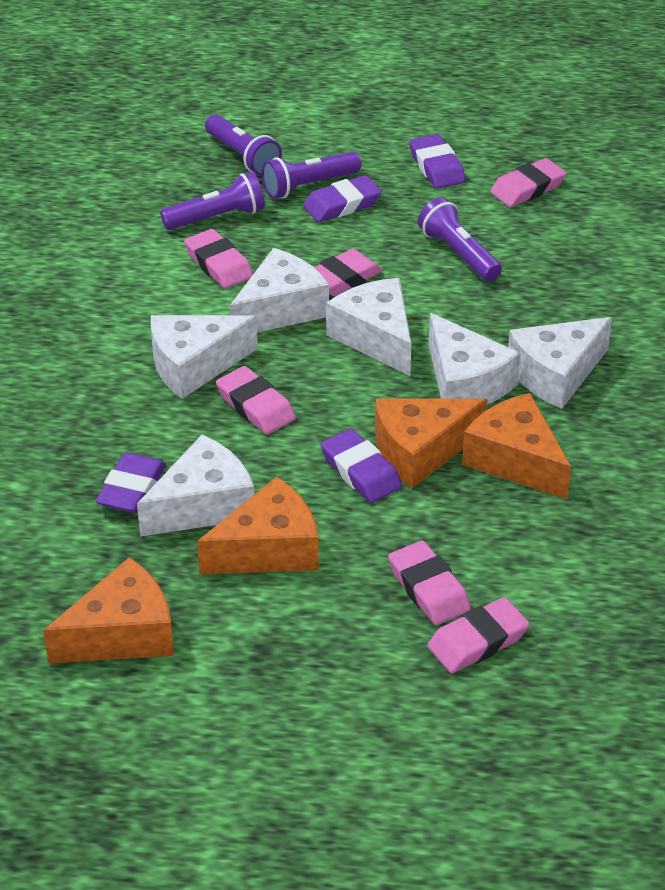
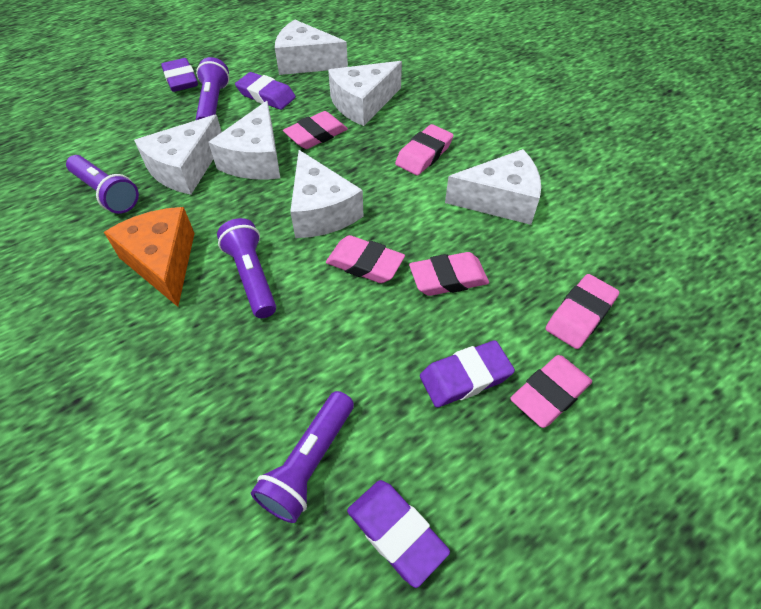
orange cheese: [43,557,174,663] [197,477,319,574] [375,398,487,488] [462,393,571,499] = 4 -> [104,207,195,307] = 1

